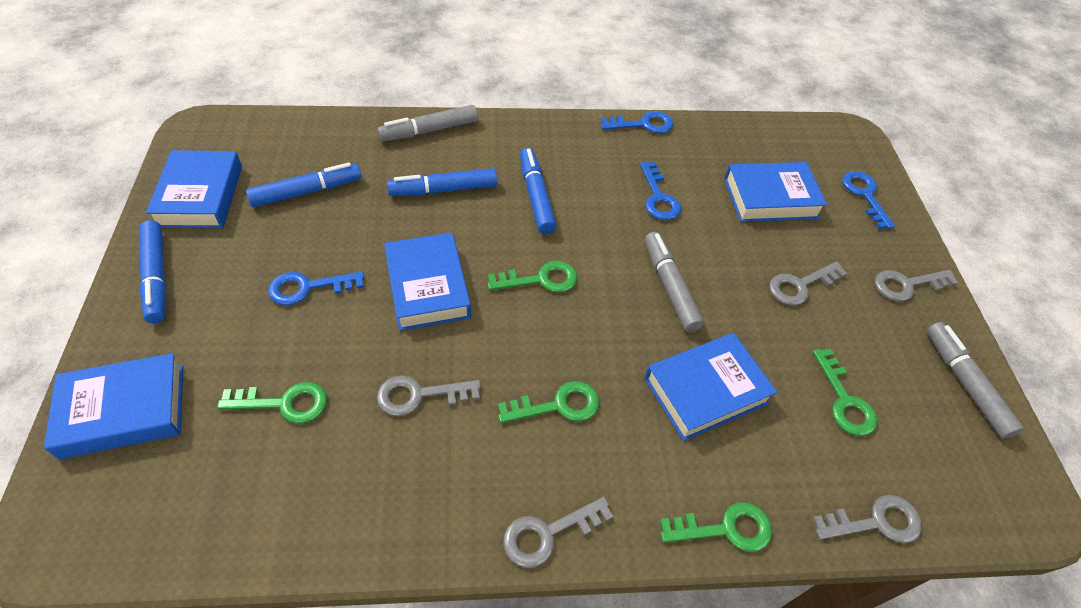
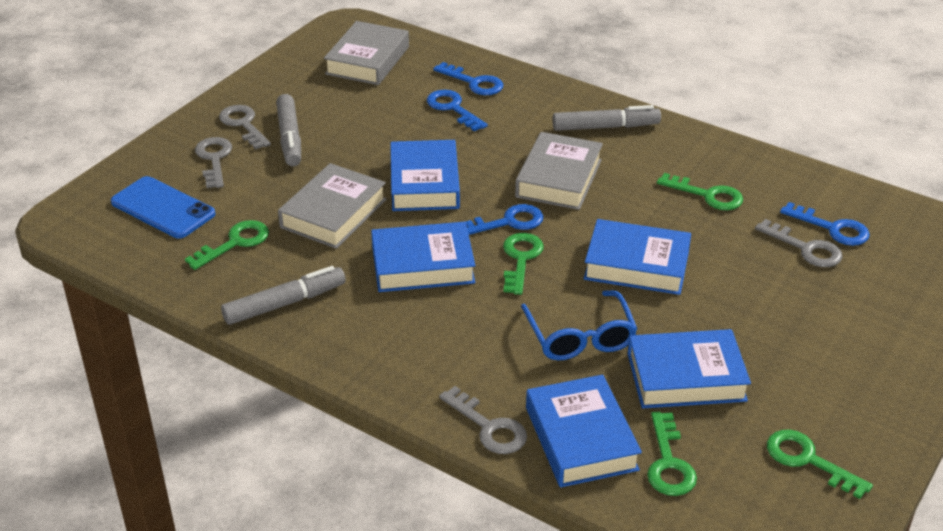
blue glasses: none = 0 -> [521,290,637,360] = 1
blue marker: [139,220,166,324] [246,163,361,207] [387,168,497,196] [520,148,556,234] = 4 -> none = 0
blue phone: none = 0 -> [111,176,215,239] = 1
grey book: none = 0 -> [278,163,387,249] [324,21,409,85] [515,132,603,210] = 3
grey key: [377,375,481,416] [503,497,613,568] [769,262,847,306] [813,495,922,543] [875,270,959,302] = 5 -> [195,137,232,188] [219,105,271,149] [439,386,527,454] [755,219,843,267] = 4

